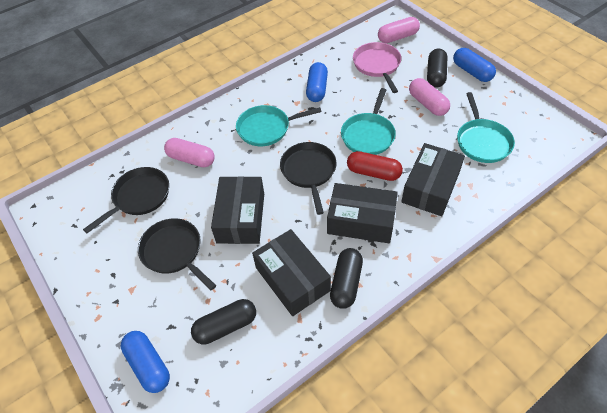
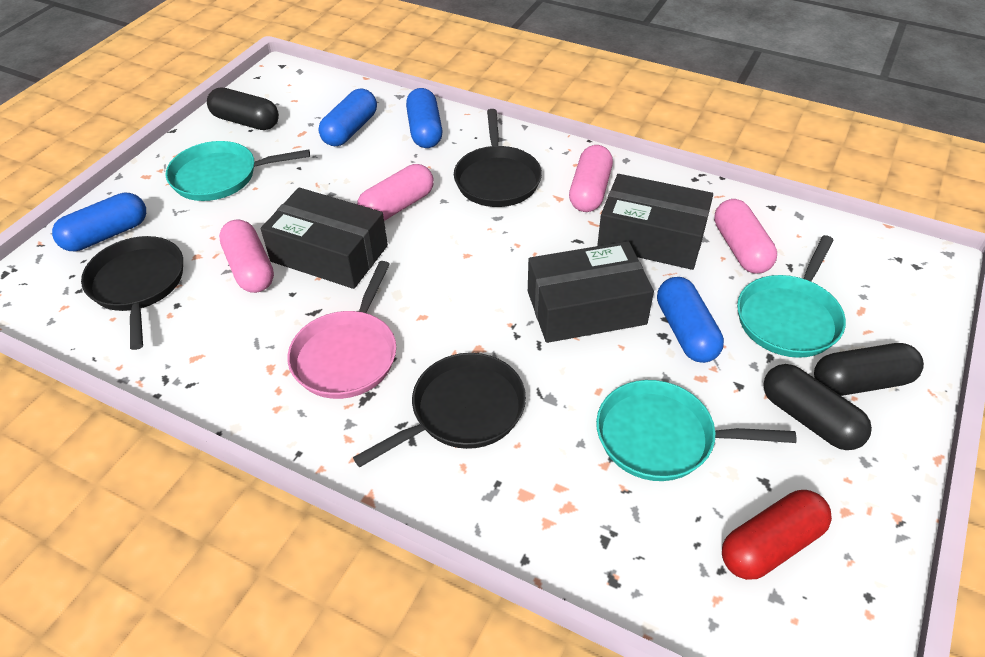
black box: [211,176,264,244] [252,229,331,316] [327,183,398,243] [401,143,465,216] = 4 -> [260,187,388,289] [528,241,654,343] [597,174,713,270] = 3
blue capsule: [121,331,170,393] [306,62,328,102] [453,48,496,82] = 3 -> [52,192,146,251] [319,89,377,146] [406,88,443,148] [657,277,724,363] = 4
pink capsule: [164,138,215,167] [378,17,420,43] [409,78,450,116] = 3 -> [219,219,274,293] [357,164,434,221] [569,145,613,212] [714,199,777,274] = 4

